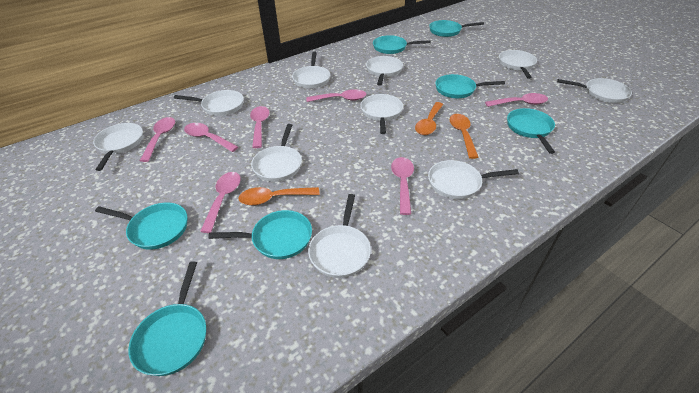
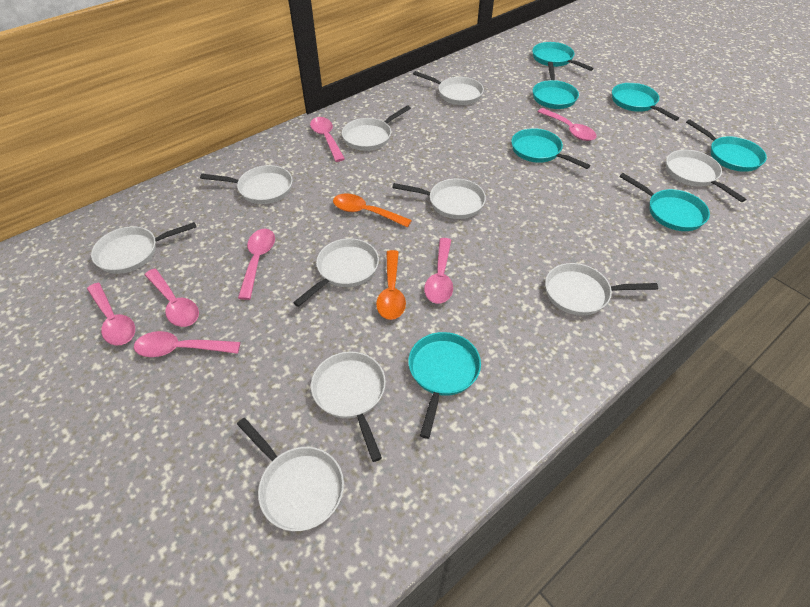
orange spoon: [238,187,320,205] [415,102,443,135] [450,114,479,159] = 3 -> [333,194,412,228] [376,250,406,320] = 2

